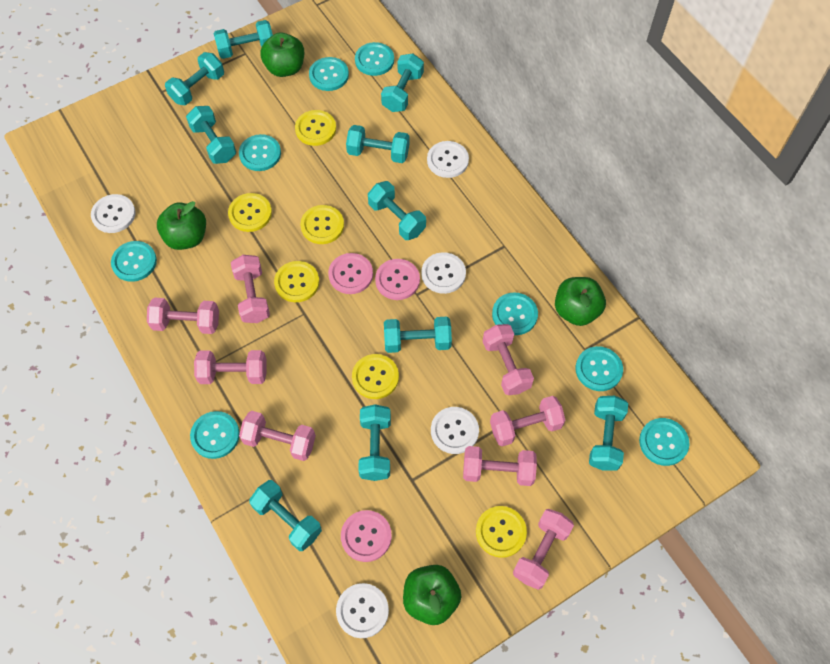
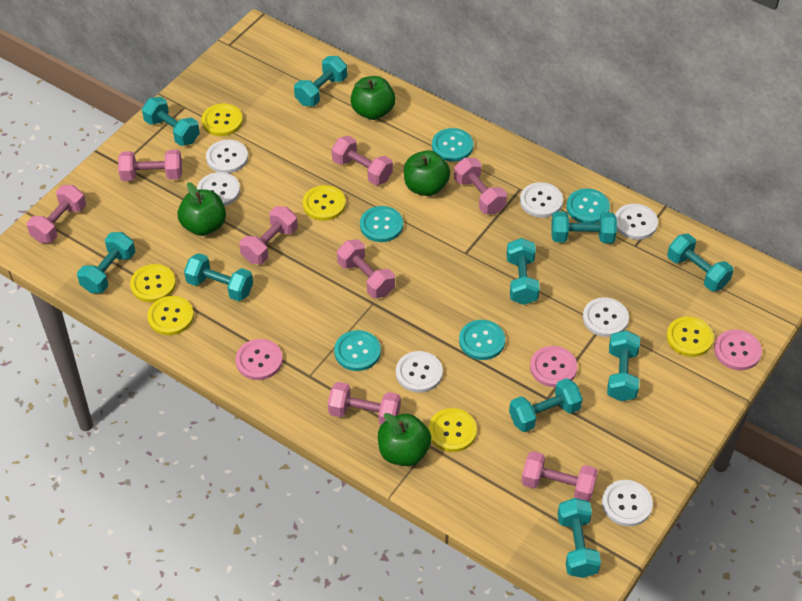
turquoise button: [111,241,157,282] [190,411,240,459] [239,134,281,171] [309,57,349,91] [355,42,394,76] [492,292,538,335] [575,346,623,391] [639,418,689,466] = 8 -> [334,330,381,371] [360,206,403,242] [432,128,473,162] [459,320,505,360] [566,188,610,223] = 5
white button: [91,194,136,233] [336,583,389,638] [421,252,466,294] [427,141,469,178] [431,407,479,454] = 5 -> [197,172,240,206] [206,140,248,173] [396,351,443,393] [520,182,563,218] [583,297,629,337] [602,480,653,526] [615,204,658,240] = 7

